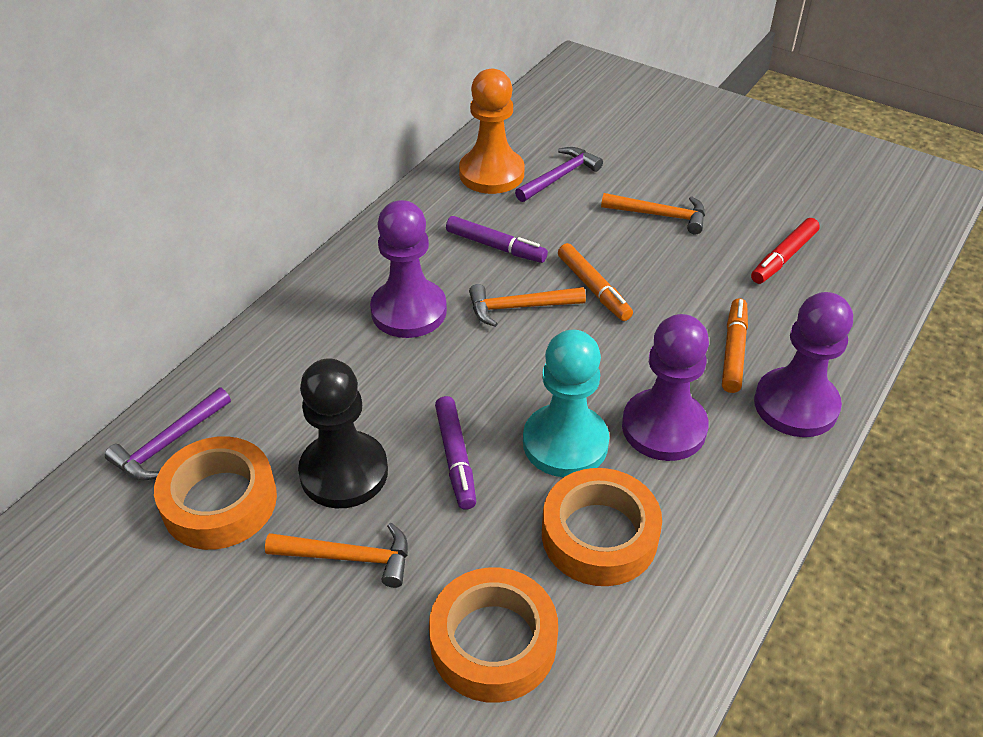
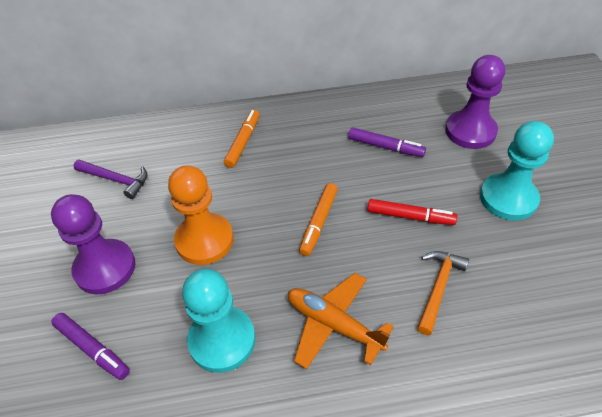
black pawn: [298,359,388,508] = 1 -> none = 0
orange hammer: [265,523,408,588] [469,284,586,327] [601,193,705,234] = 3 -> [417,251,469,335] = 1
orange plane: none = 0 -> [288,273,394,369] = 1
orange tape: [154,436,277,550] [429,567,558,703] [542,468,662,586] = 3 -> none = 0
purple hammer: [105,388,231,480] [515,147,603,202] = 2 -> [74,160,148,199] = 1
purple pawn: [370,200,447,338] [622,314,709,461] [754,292,853,437] = 3 -> [51,194,135,294] [445,55,505,149] = 2
turquoise pawn: [523,330,609,477] = 1 -> [182,269,255,373] [480,121,554,221] = 2

